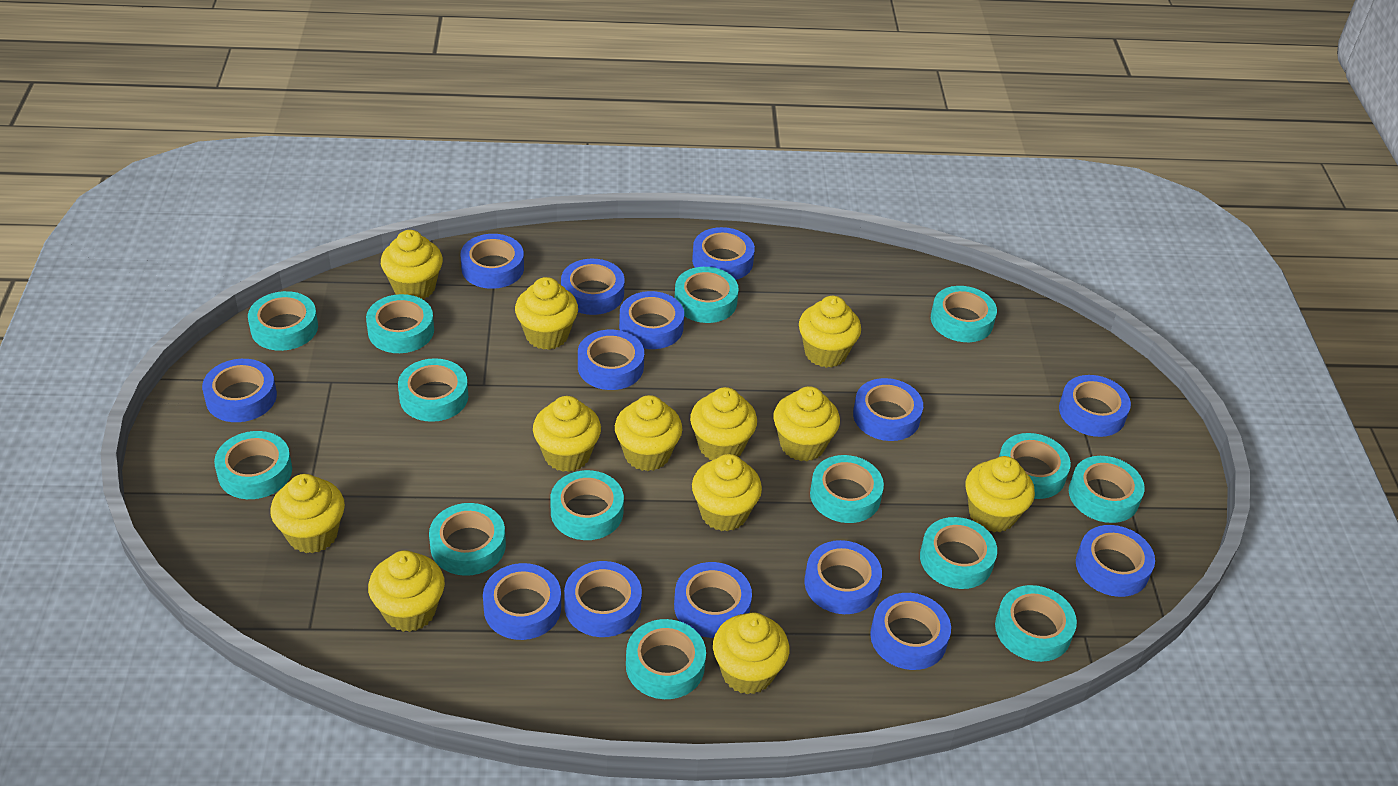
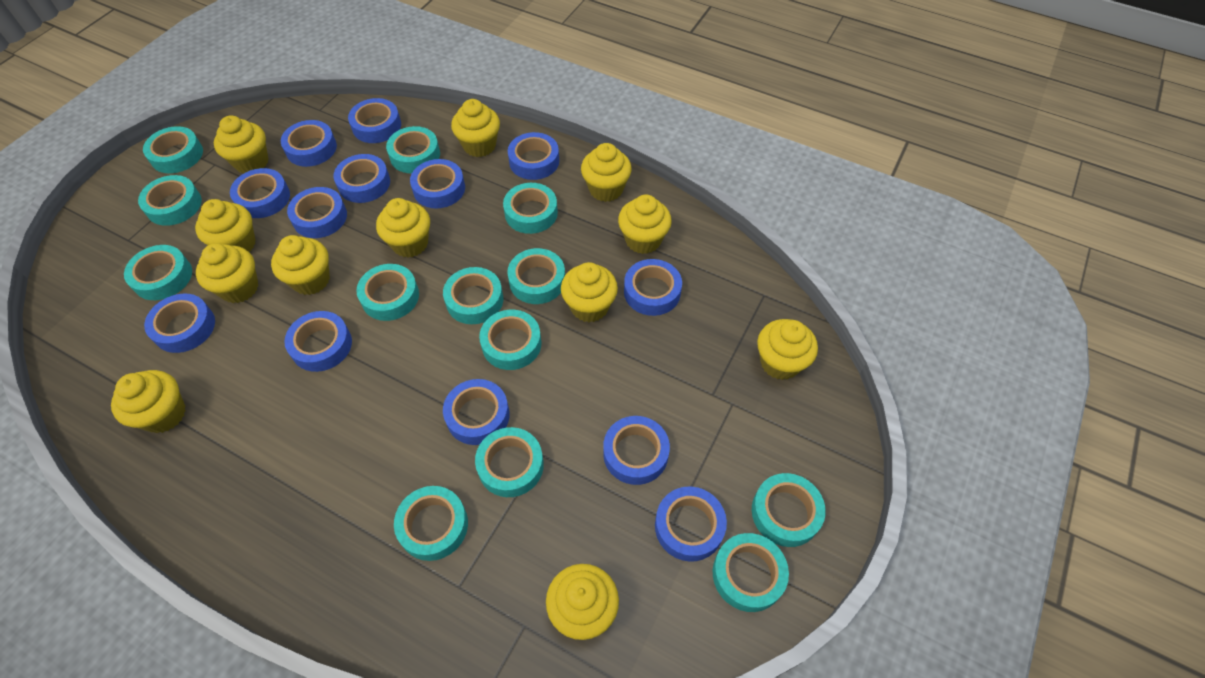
blue tape: [202,359,277,422] [460,234,524,289] [483,563,561,640] [561,259,625,315] [564,561,642,637] [578,330,644,390] [619,291,684,349] [674,562,752,638] [692,227,755,280] [804,540,882,614] [853,378,923,441] [870,593,951,670] [1059,375,1131,437] [1076,525,1155,597] = 14 -> [144,294,215,353] [230,168,290,218] [281,120,337,167] [284,311,352,372] [287,187,347,238] [333,154,390,203] [348,98,401,143] [410,159,465,208] [443,379,510,445] [508,132,559,180] [603,416,670,485] [624,259,682,316] [655,487,727,562] = 13
turquoise tape: [214,431,292,499] [248,291,318,351] [366,294,434,353] [398,358,468,422] [429,503,506,576] [550,470,624,540] [626,619,706,699] [674,267,739,323] [810,455,884,523] [920,517,997,589] [931,286,997,342] [995,585,1077,662] [999,433,1071,499] [1069,456,1145,523] = 14 -> [124,245,192,300] [138,175,202,226] [143,126,203,173] [356,264,419,321] [386,126,440,173] [394,486,468,561] [443,267,503,324] [475,427,544,497] [479,310,541,370] [503,183,558,234] [507,248,565,304] [713,533,789,612] [752,473,826,547] = 13

